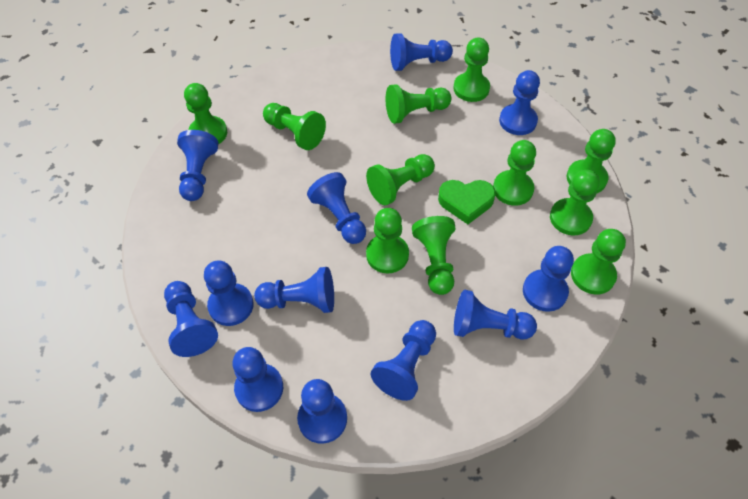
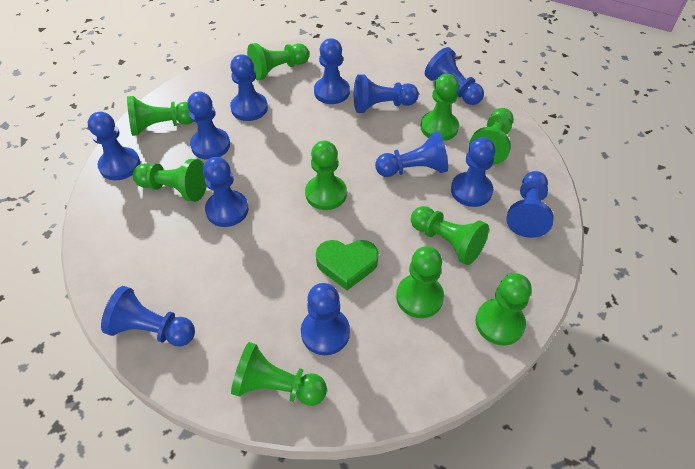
green pawn: [184,83,227,144] [263,103,326,150] [366,154,435,205] [366,208,409,274] [386,84,451,124] [412,216,456,295] [453,37,490,102] [493,140,536,206] [550,170,599,235] [567,129,616,194] [571,229,626,295] = 11 -> [127,96,193,136] [133,159,207,202] [231,342,327,406] [247,43,309,80] [305,140,347,210] [396,246,444,318] [411,206,489,265] [420,74,459,141] [469,108,513,165] [476,273,532,345] = 10

